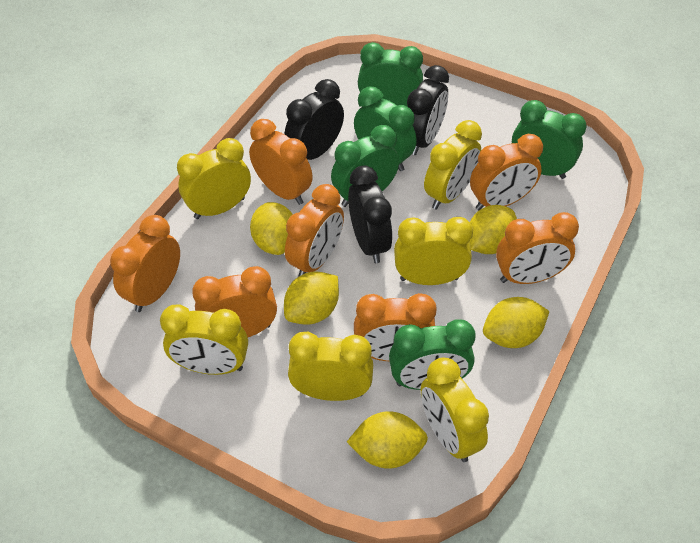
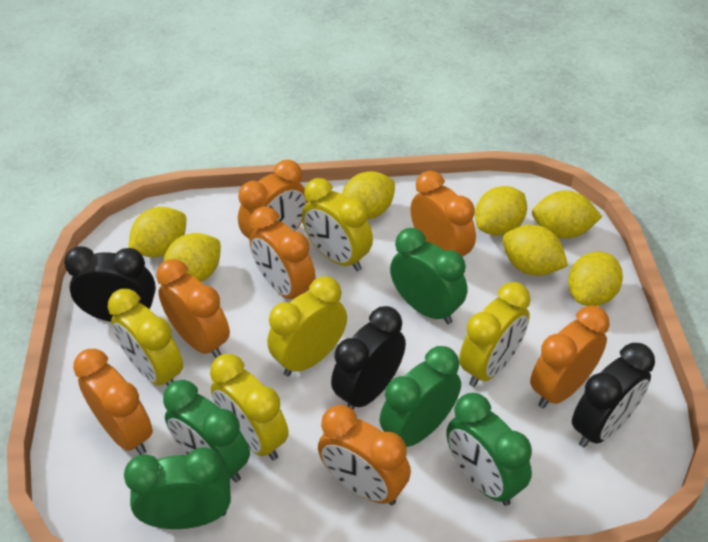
yellow clock: [160,304,248,375] [177,138,251,219] [288,332,373,401] [394,217,473,285] [421,358,489,462] [424,120,482,209] = 6 -> [108,289,183,386] [210,354,289,460] [267,276,347,376] [302,178,373,271] [459,282,531,387] = 5
yellow lemon: [250,202,293,255] [284,272,339,325] [347,411,428,469] [470,205,517,254] [483,297,549,348] = 5 -> [128,207,186,257] [163,233,221,282] [342,171,395,219] [475,186,527,236] [503,225,568,276] [532,191,602,239] [568,251,623,306] = 7

